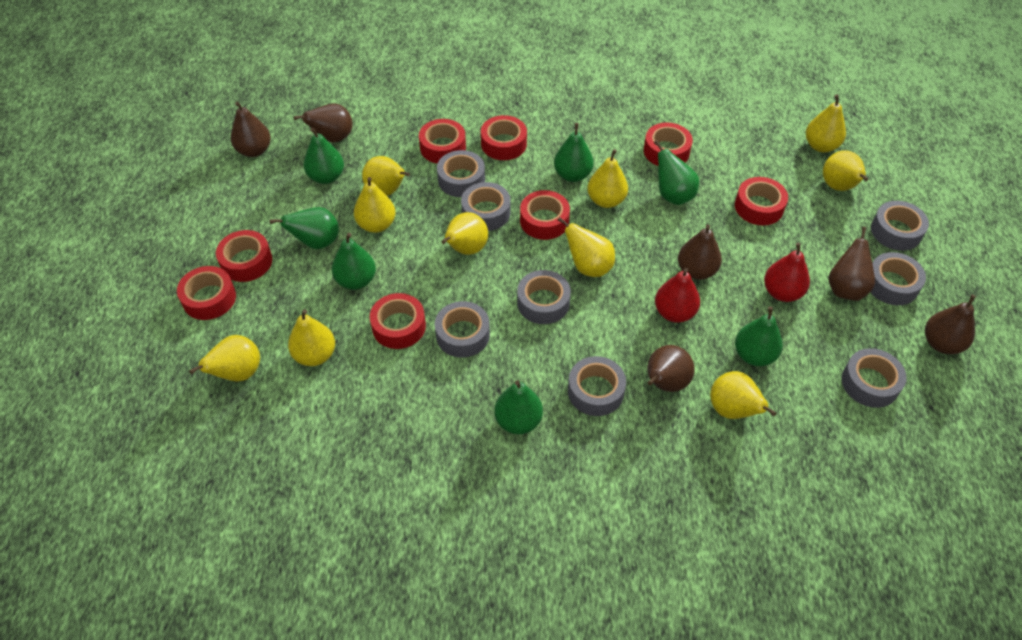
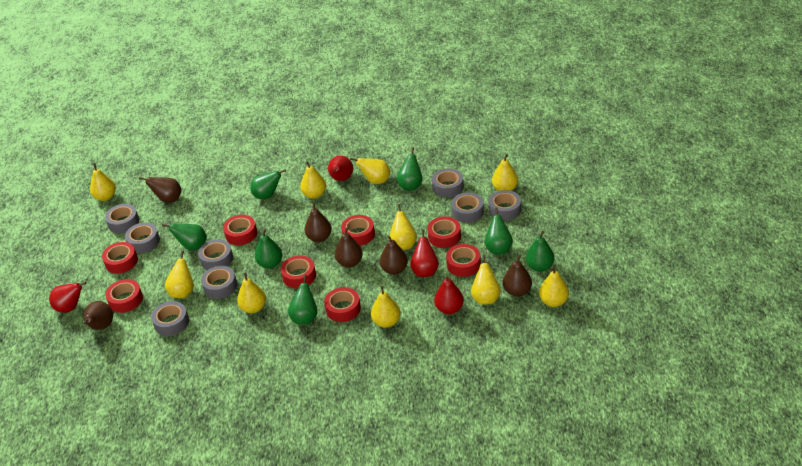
red pear: [655,268,700,323] [764,243,810,302] = 2 -> [49,282,87,313] [328,156,353,181] [410,229,439,277] [434,275,464,314] = 4

